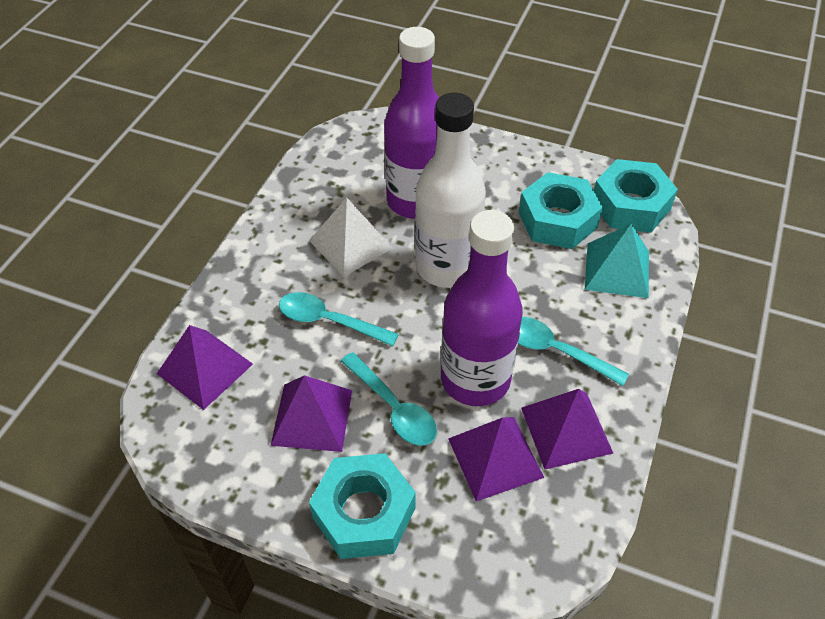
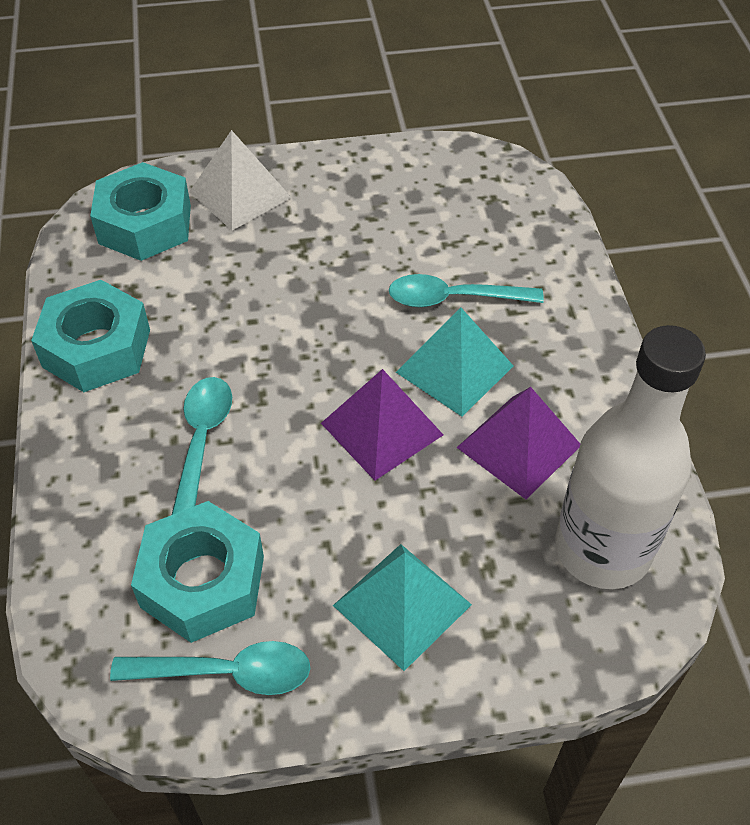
purple bottle: [384,27,439,219] [441,210,523,406] = 2 -> none = 0
purple pyramid: [157,325,253,410] [270,375,352,452] [448,417,544,501] [521,389,613,469] = 4 -> [321,369,443,481] [456,387,580,499] = 2
turquoise pyramid: [585,224,649,298] = 1 -> [333,544,472,671] [396,308,513,416] = 2

